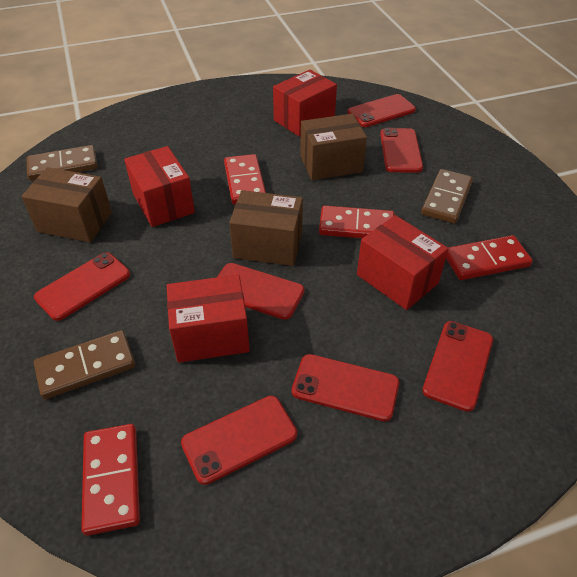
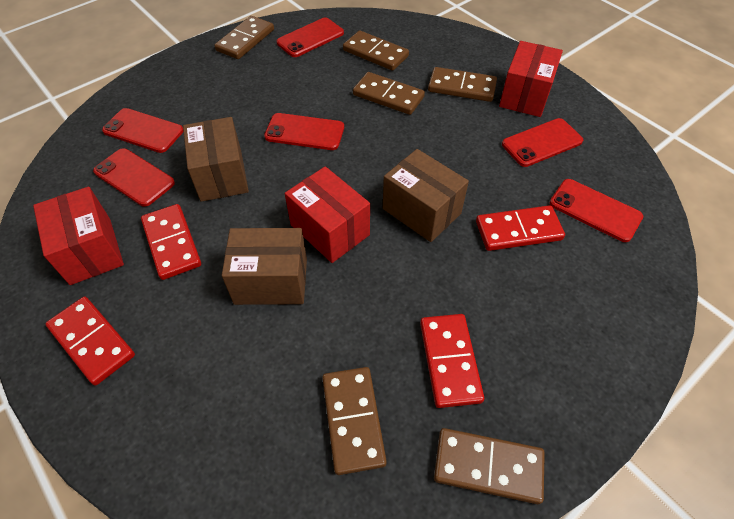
brown domino: [27,145,98,181] [34,330,135,399] [421,169,473,224] = 3 -> [214,16,274,59] [322,367,387,475] [343,30,409,71] [353,72,425,115] [428,67,497,102] [434,428,545,504] = 6
red box: [124,146,195,227] [167,275,250,363] [273,70,337,137] [357,215,449,310] = 4 -> [33,187,124,285] [285,166,370,263] [499,41,563,117] = 3
red phone: [34,252,130,321] [181,396,297,485] [217,263,305,320] [292,354,399,422] [347,94,416,127] [380,128,423,173] [422,321,493,412] = 7 -> [93,148,175,207] [102,108,183,153] [264,113,344,150] [276,18,344,57] [502,118,583,167] [549,179,643,242] = 6

